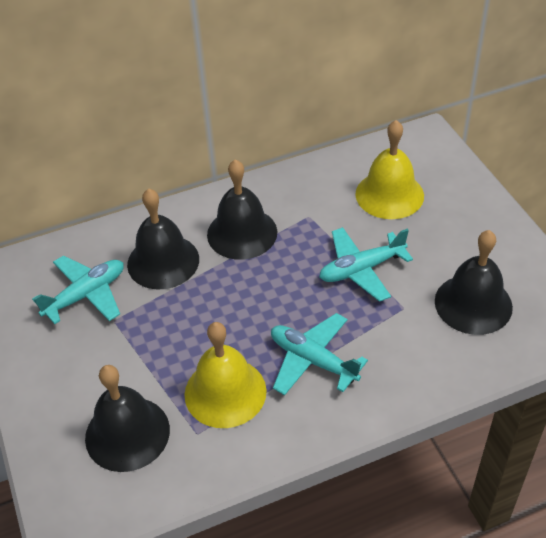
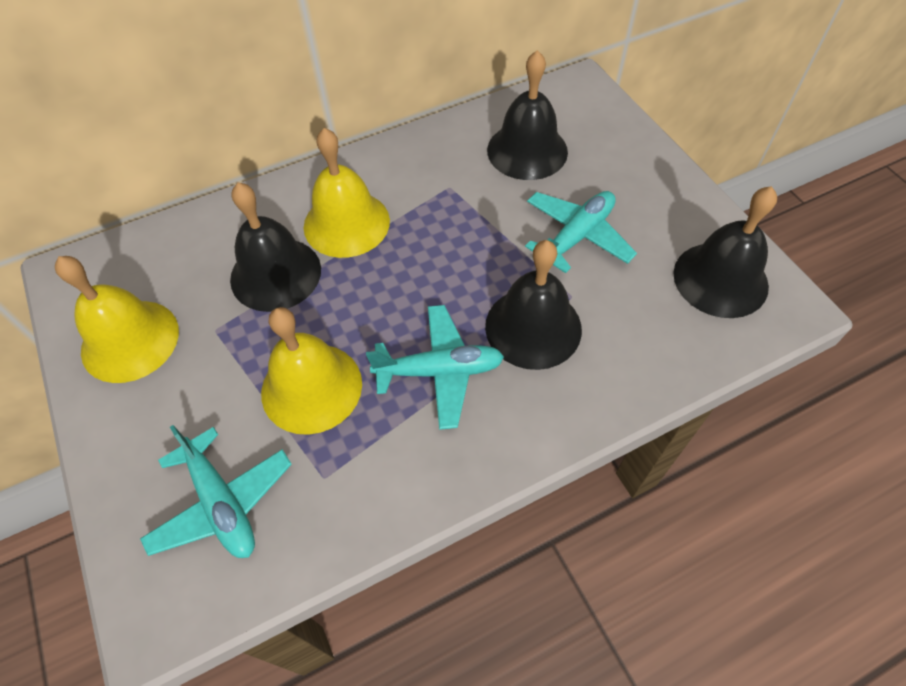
yellow bell: [185,322,267,428] [355,120,424,219] = 2 -> [55,256,179,383] [261,307,362,435] [304,128,390,258] = 3

